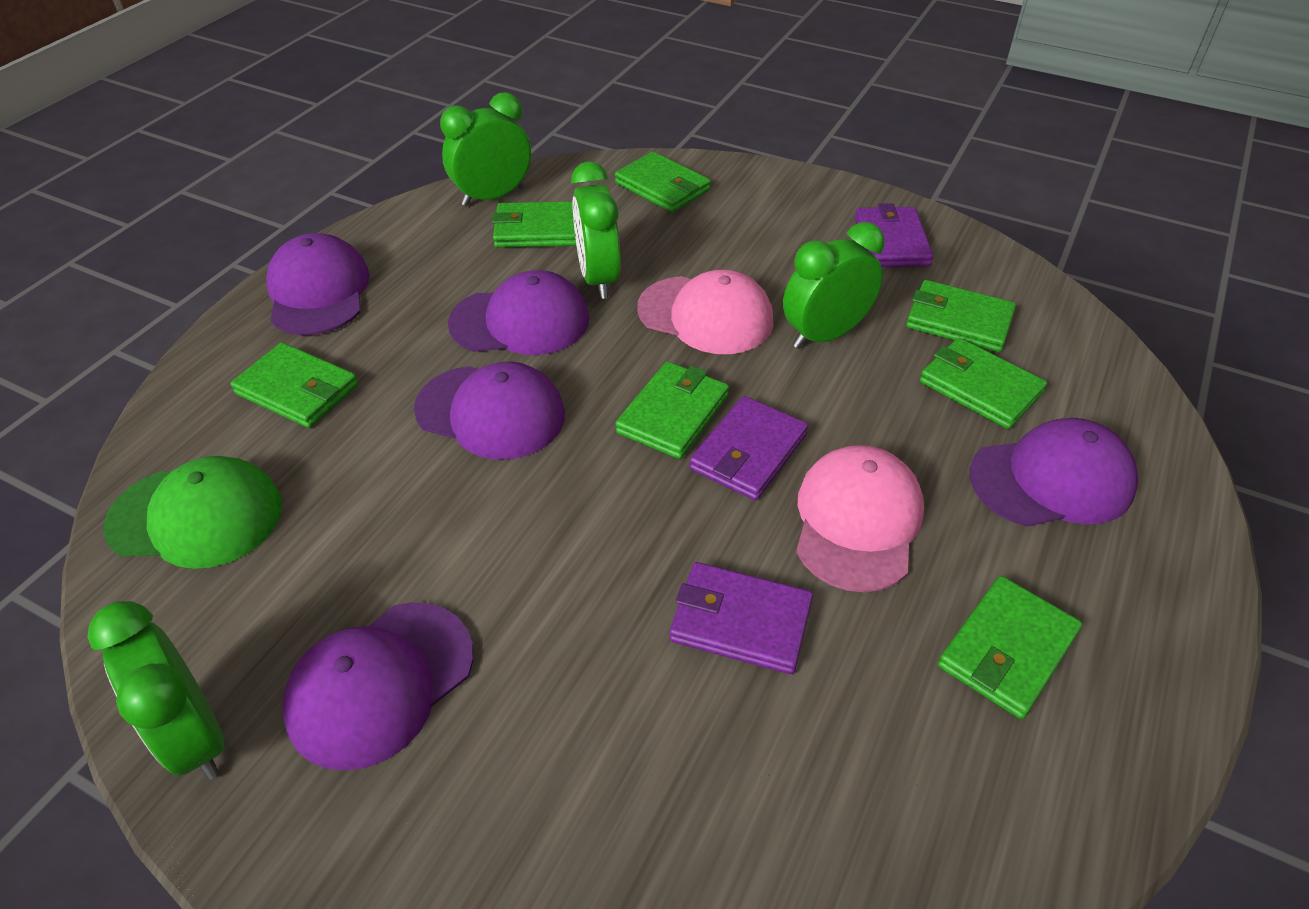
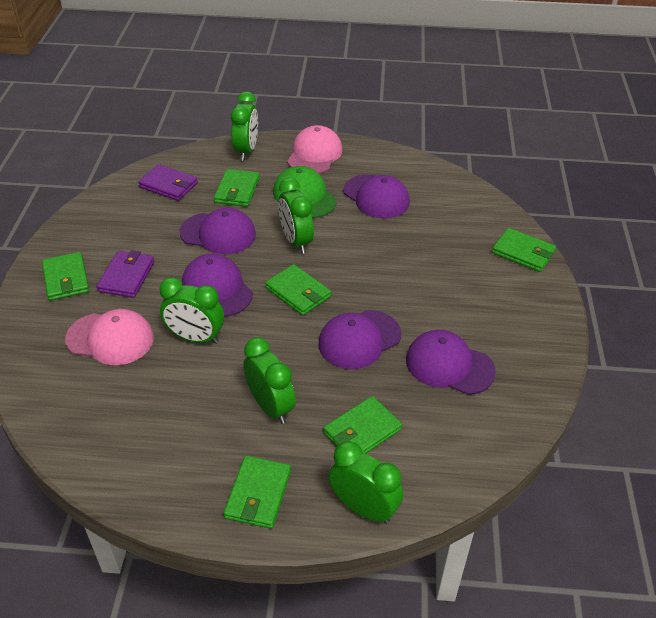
green clock: [87,601,225,780] [440,92,531,206] [571,161,621,299] [783,222,885,349] = 4 -> [160,277,224,344] [231,91,258,161] [243,337,296,424] [278,178,314,254] [329,441,403,524] = 5
green wallet: [230,342,358,428] [492,201,576,247] [615,152,711,212] [615,361,729,459] [906,280,1016,352] [920,338,1047,429] [938,576,1083,719] = 7 -> [42,252,89,301] [214,169,260,207] [224,456,291,529] [265,264,331,315] [323,396,402,454] [492,228,556,272] = 6
purple wallet: [670,562,813,674] [689,396,808,500] [855,203,934,267] = 3 -> [96,250,154,298] [138,164,198,201] = 2

